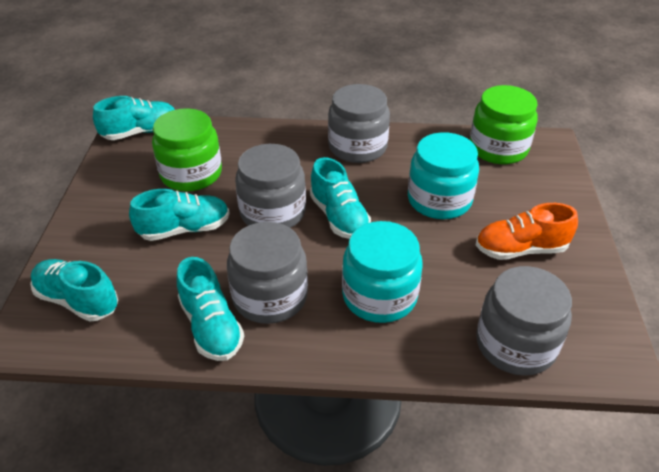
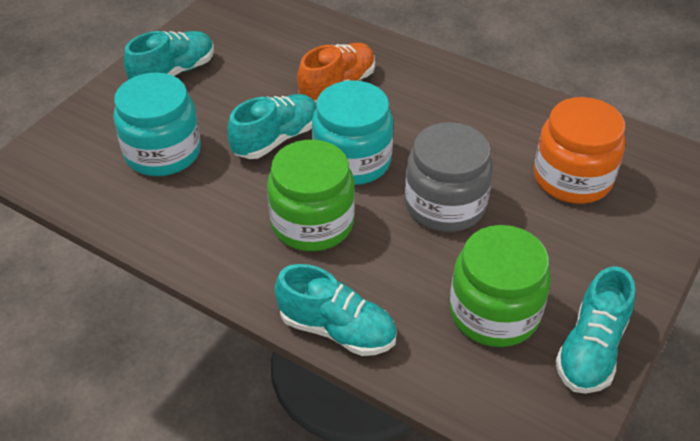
grey jar: [227,222,308,324] [235,144,306,228] [328,84,390,163] [476,266,572,376] = 4 -> [405,122,493,232] = 1
orange jar: none = 0 -> [534,97,625,204] = 1
turquoise shoe: [30,259,118,322] [93,96,175,140] [129,189,230,241] [177,257,244,361] [310,157,371,239] = 5 -> [124,31,214,79] [227,94,316,159] [274,264,397,356] [555,266,635,394] = 4

